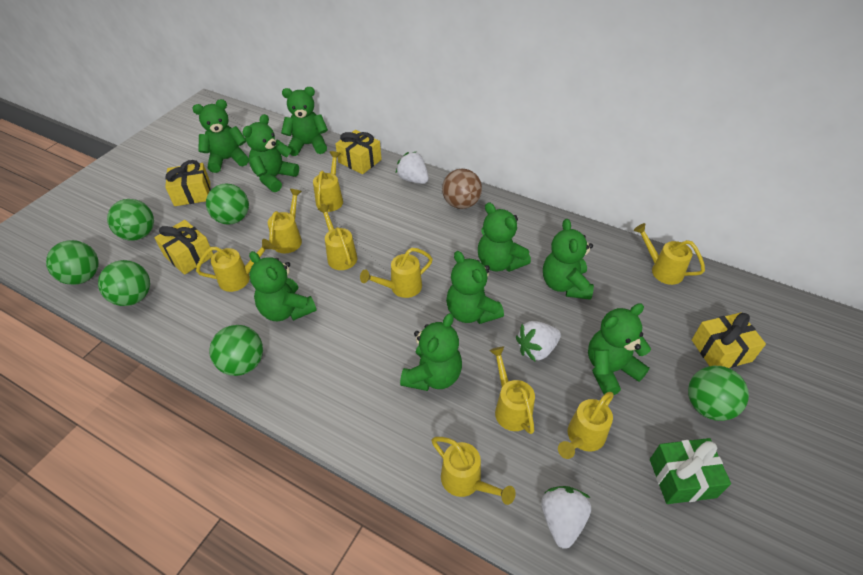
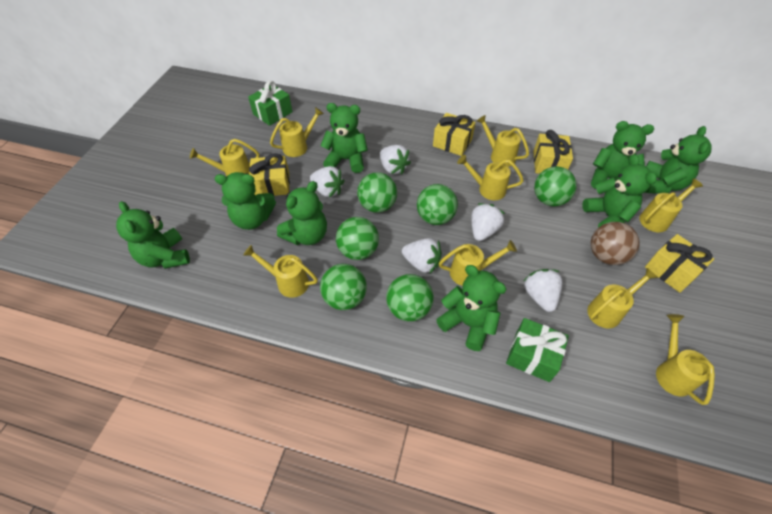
green gift: [650,438,731,504] = 1 -> [248,81,293,126] [506,318,569,382] = 2
green teddy bear: [192,99,249,173] [242,114,299,192] [249,251,317,321] [281,87,328,156] [400,313,462,391] [446,251,504,324] [478,202,531,272] [543,219,594,300] [588,303,651,395] = 9 -> [116,201,190,269] [215,172,276,230] [277,181,327,245] [320,103,368,173] [436,265,506,351] [582,154,657,228] [591,121,654,189] [645,126,712,194] = 8
white strawberry: [396,151,429,184] [516,321,561,361] [541,486,591,549] = 3 -> [310,166,345,197] [380,145,411,174] [402,238,442,273] [471,203,505,241] [523,269,562,312] = 5

